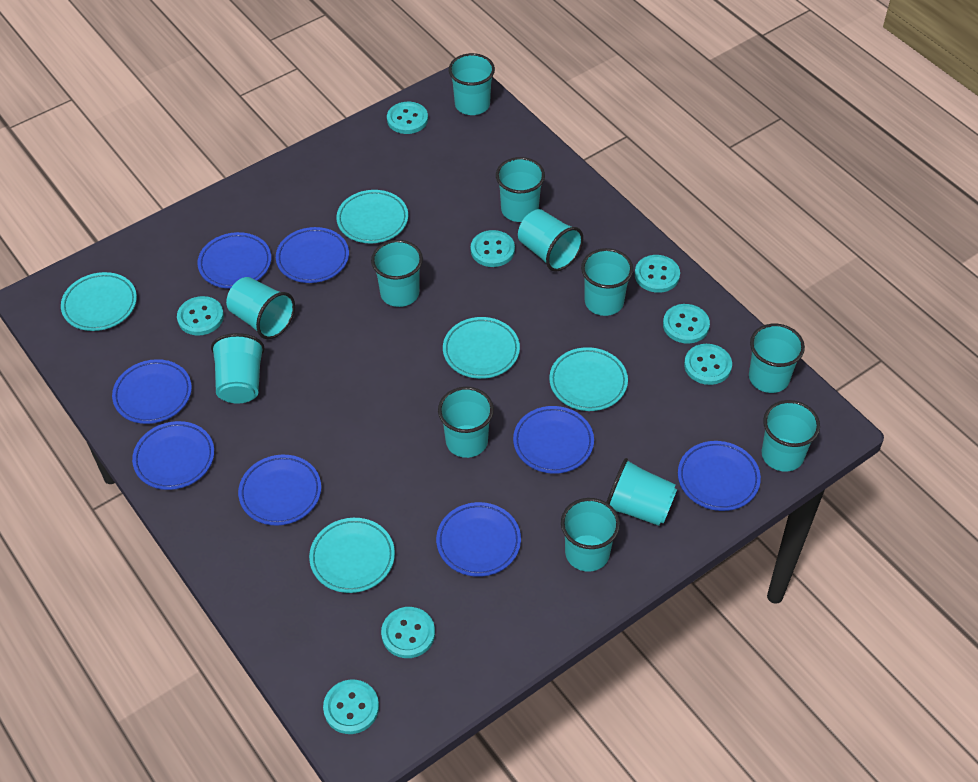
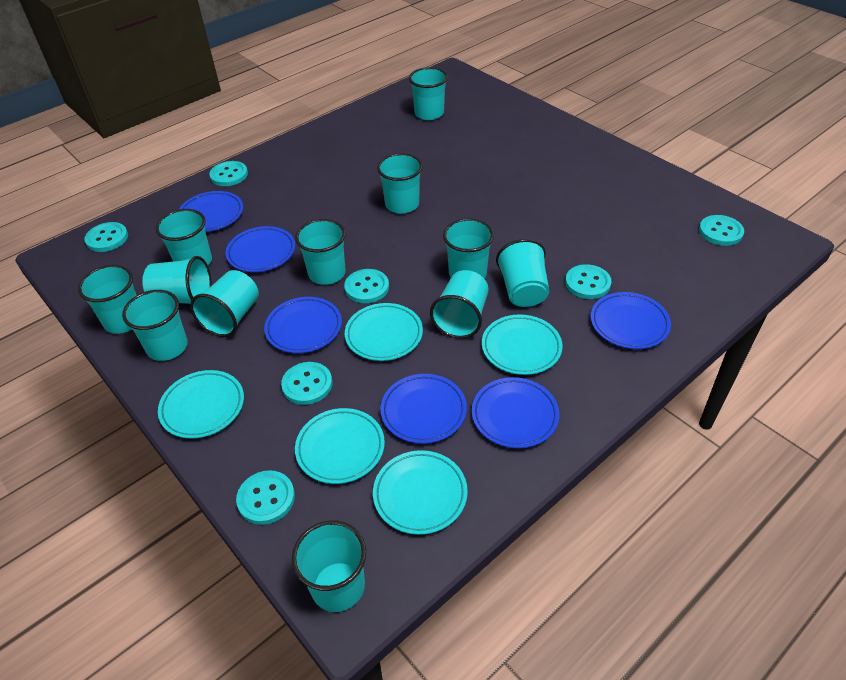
blue plate: [112,359,192,424] [132,421,214,490] [197,232,271,289] [238,455,321,526] [276,227,349,283] [436,502,521,577] [513,406,594,474] [678,441,761,511] = 8 -> [179,191,243,232] [226,226,296,272] [264,297,342,353] [380,374,467,444] [472,377,560,448] [591,292,671,349] = 6
turquoise button: [177,296,224,336] [323,680,379,734] [381,607,435,658] [387,102,428,134] [471,230,515,267] [635,255,680,293] [663,304,710,344] [684,344,732,385] = 8 -> [84,222,128,252] [209,161,248,186] [236,470,295,525] [281,362,332,405] [344,269,389,303] [565,264,612,299] [699,215,744,246] = 7

